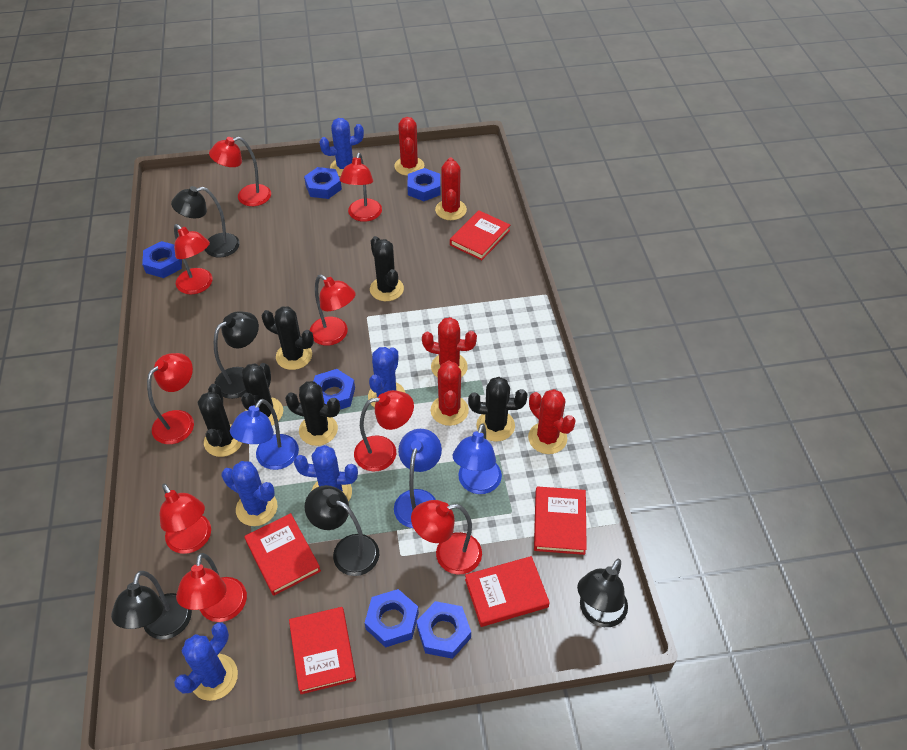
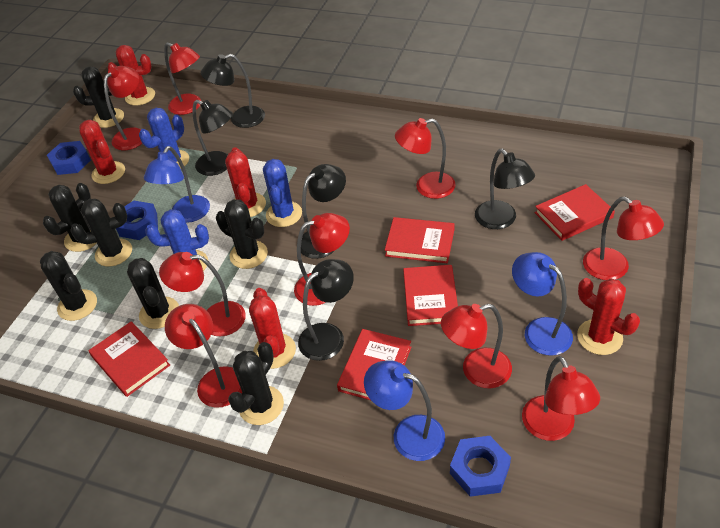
black cactus: [198,384,242,457] [241,363,283,426] [262,307,314,370] [285,381,340,446] [370,236,404,301] [468,377,527,441] = 6 -> [40,251,97,321] [43,183,97,252] [71,199,132,267] [73,66,124,128] [127,258,179,329] [216,199,268,269] [228,342,284,425] = 7
blue cactus: [174,622,238,701] [222,461,277,526] [294,445,358,502] [320,118,364,176] [368,347,406,408] = 5 -> [139,108,189,169] [145,209,209,271] [263,159,302,227] = 3
blue nut: [142,241,182,278] [304,167,342,199] [314,369,355,410] [365,589,419,648] [407,168,440,201] [416,601,471,659] = 6 -> [47,141,91,175] [116,201,158,240] [450,436,511,497] = 3

